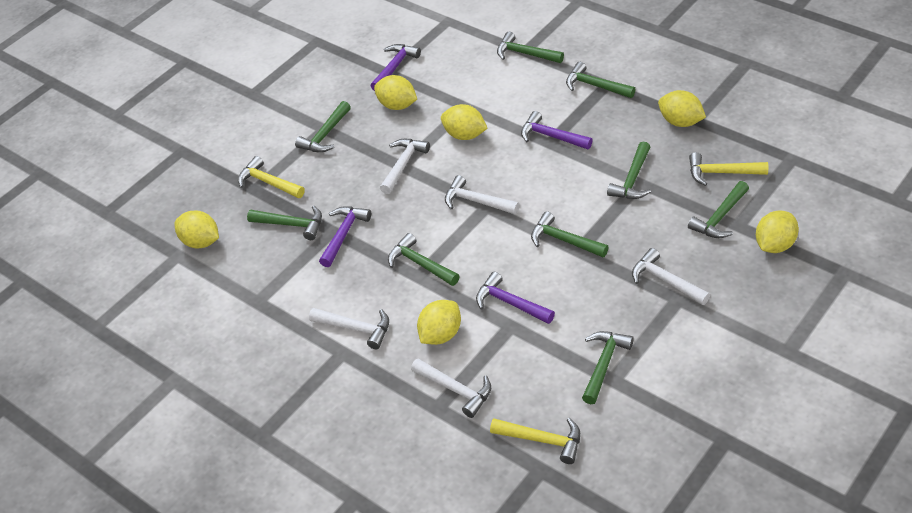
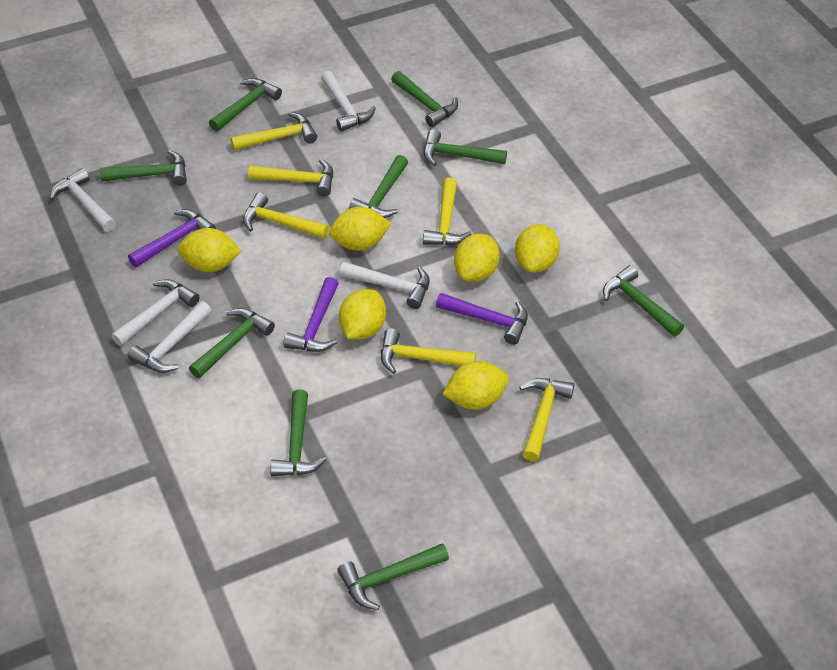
purple hammer: [319,206,371,267] [371,44,421,91] [476,272,555,324] [521,111,593,149] = 4 -> [128,209,216,267] [283,277,339,352] [436,293,528,345] = 3
yellow hammer: [238,156,305,198] [490,418,580,464] [689,152,768,186] = 3 -> [231,112,317,151] [243,192,329,239] [248,159,333,196] [381,328,476,374] [423,178,471,245] [519,378,574,462] = 6

